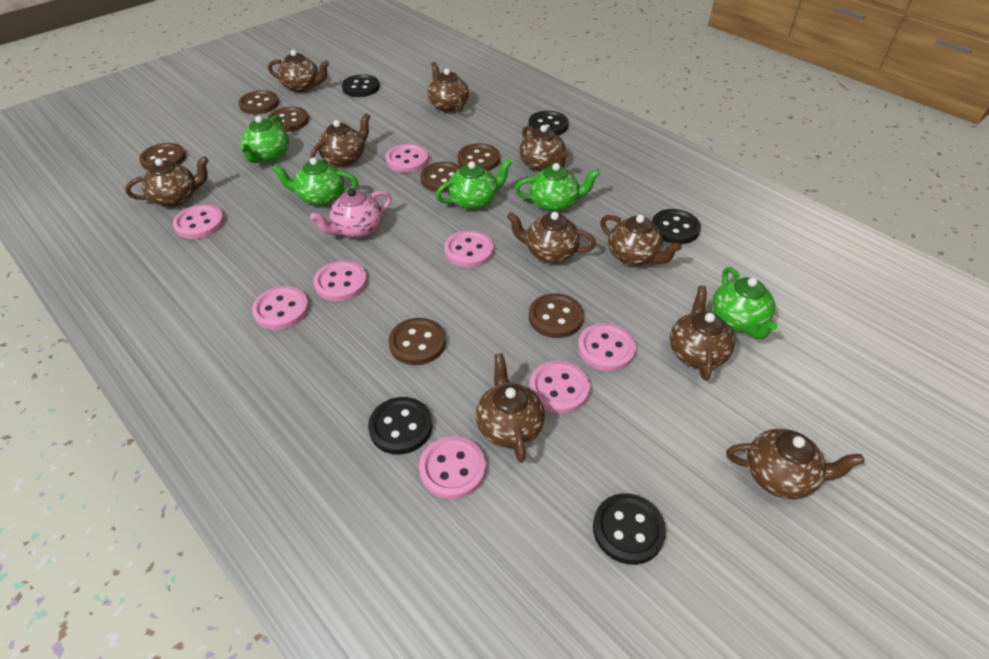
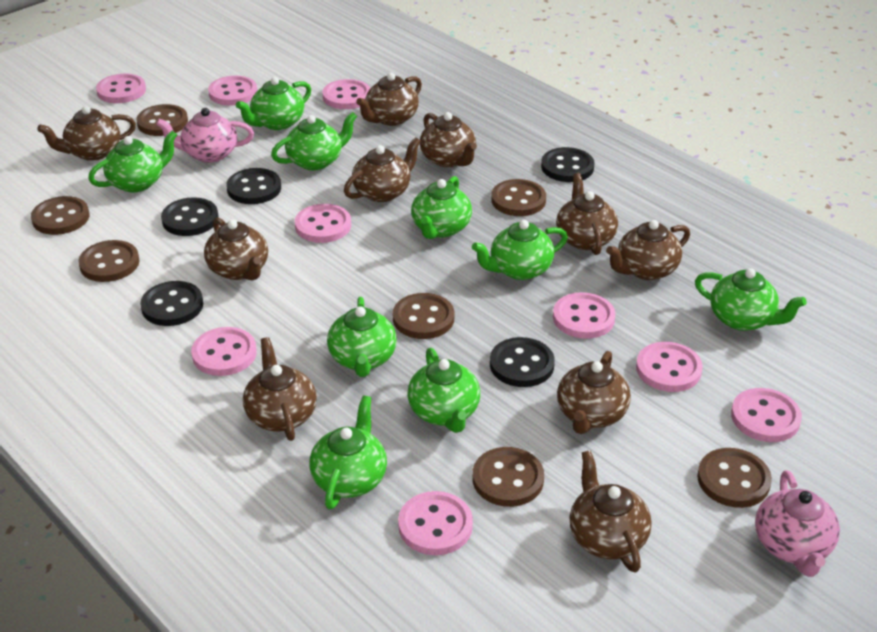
green teapot: [239,115,289,163] [272,157,358,206] [436,159,512,210] [515,163,600,212] [712,267,777,339] = 5 -> [88,131,177,193] [236,77,311,130] [271,112,357,170] [310,396,387,509] [327,297,397,377] [407,348,480,433] [411,176,472,239] [472,220,568,280] [695,268,807,331] = 9
pink button: [173,204,224,239] [252,286,309,330] [313,261,367,302] [386,144,429,173] [419,436,486,499] [444,230,494,268] [529,361,590,414] [578,323,636,371] = 8 -> [96,74,146,103] [191,327,257,376] [208,76,257,106] [295,204,351,243] [322,79,370,109] [398,491,473,555] [553,292,615,339] [636,342,703,392] [731,388,802,442] = 9
pink teapot: [310,188,392,238] = 1 -> [156,108,254,163] [755,470,840,577] = 2

